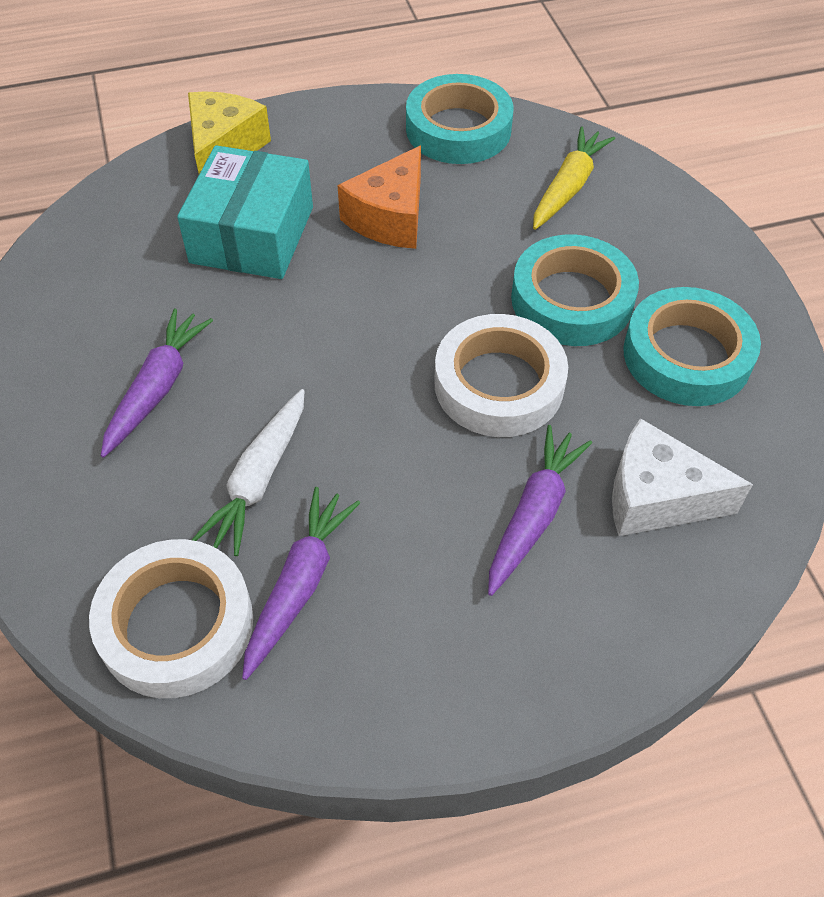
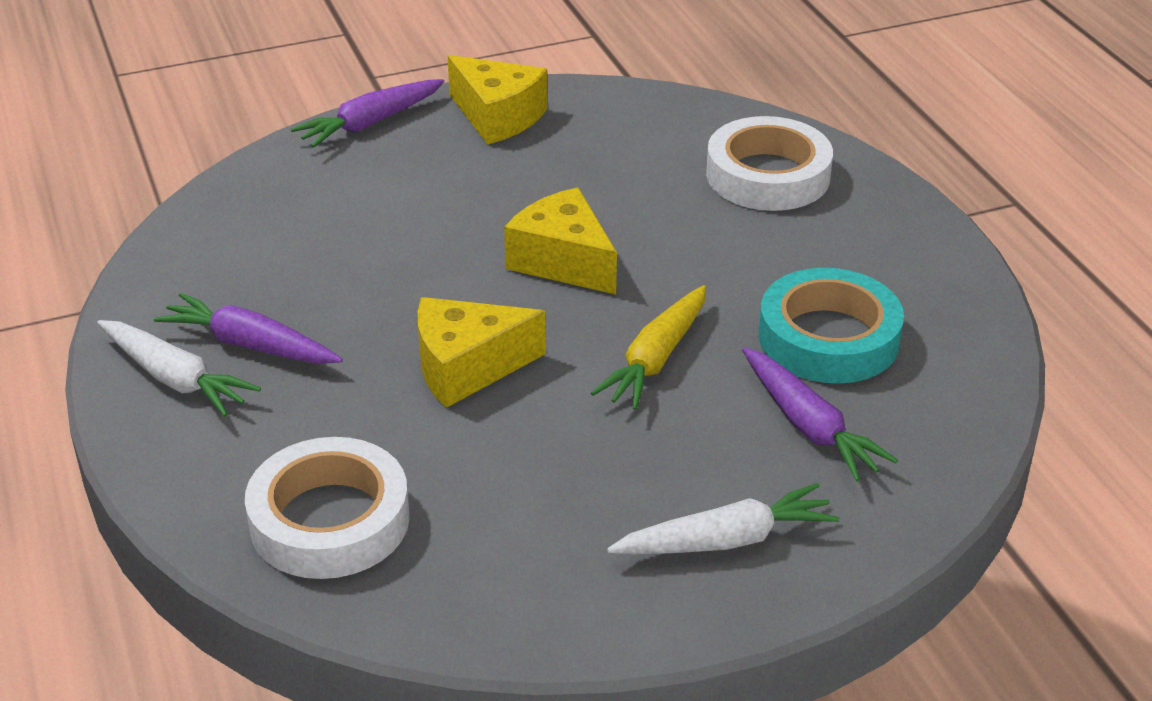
orange cheese: [337,145,421,249] = 1 -> none = 0
turquoise box: [177,145,313,279] = 1 -> none = 0
turquoise tape: [406,74,513,164] [511,234,639,346] [623,287,761,406] = 3 -> [759,268,904,384] = 1
white carrot: [192,389,305,556] = 1 -> [97,320,261,416] [607,483,839,555] = 2
white cheese: [612,418,753,536] = 1 -> none = 0
yellow cheese: [188,91,271,174] = 1 -> [418,297,546,408] [448,55,548,145] [504,187,617,295] = 3

